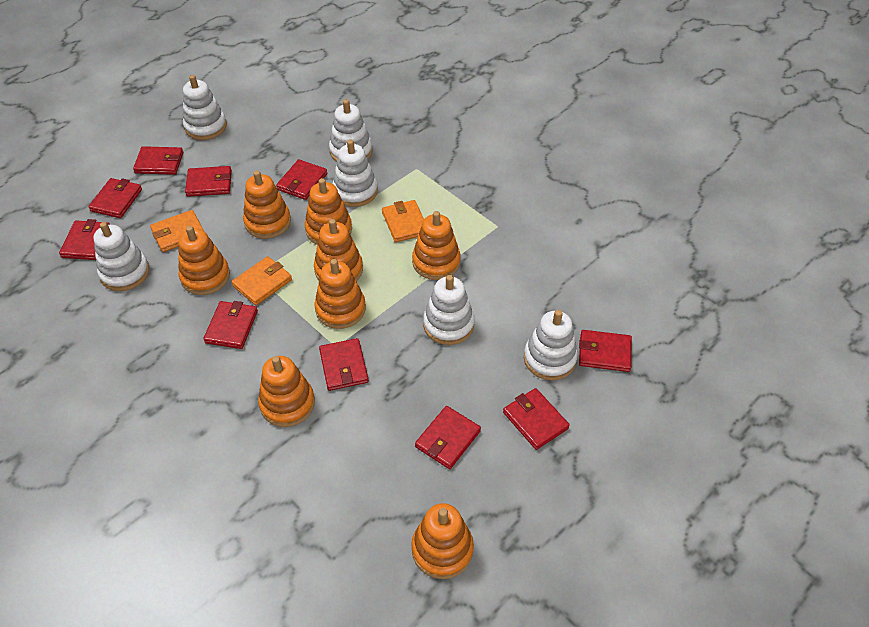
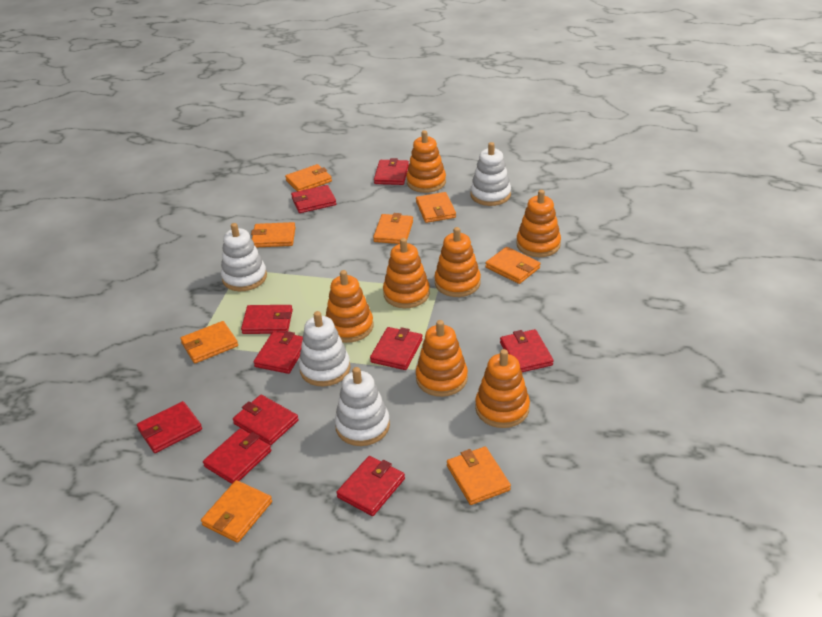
orange stacking toy: [178,226,230,295] [243,170,291,239] [258,356,315,427] [305,178,352,245] [314,219,363,281] [314,259,366,329] [411,503,474,579] [412,211,461,280] = 8 -> [326,270,373,343] [383,238,430,308] [406,130,446,193] [416,320,468,397] [434,227,481,297] [475,349,530,428] [516,190,561,257] = 7
orange wallet: [150,210,204,252] [231,256,292,305] [382,200,424,242] = 3 -> [180,321,238,363] [201,480,272,543] [251,222,296,248] [285,164,332,191] [373,213,413,244] [416,192,456,223] [447,447,511,505] [485,247,541,284] = 8
white stacking toy: [94,222,150,291] [183,75,227,140] [329,99,373,162] [333,140,378,207] [423,275,475,345] [524,310,578,380] = 6 -> [221,223,267,291] [299,311,350,386] [335,367,390,446] [470,142,511,206] = 4

